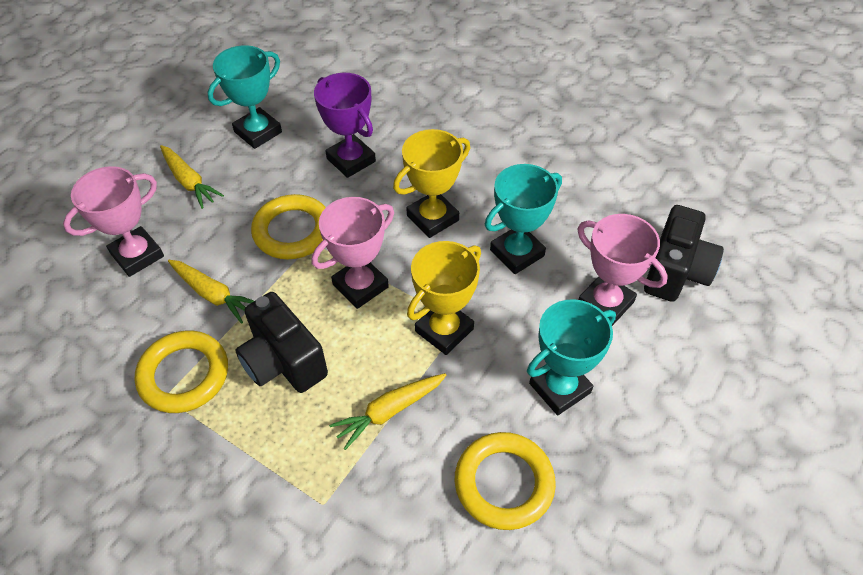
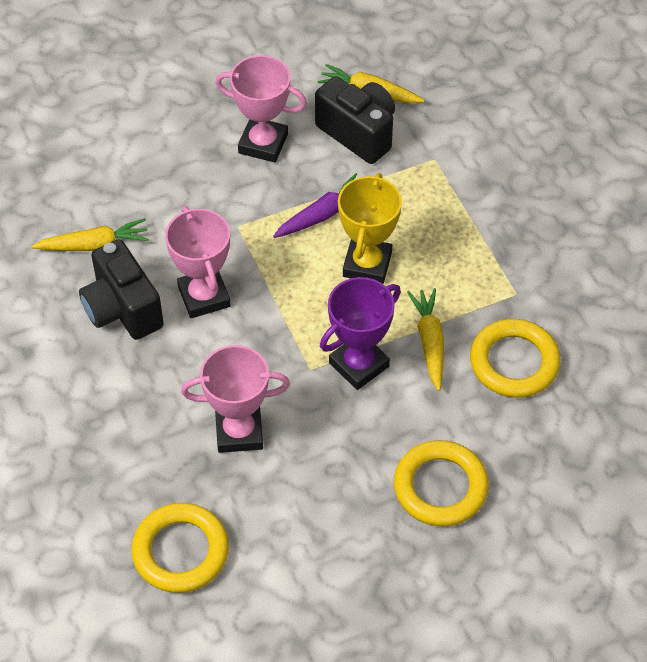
purple carrot: none = 0 -> [273,173,357,238] = 1
turquoise trophy: [208,45,282,149] [485,164,562,274] [527,299,616,415] = 3 -> none = 0
yellow trophy: [393,129,470,238] [407,241,481,355] = 2 -> [338,173,402,284] = 1

